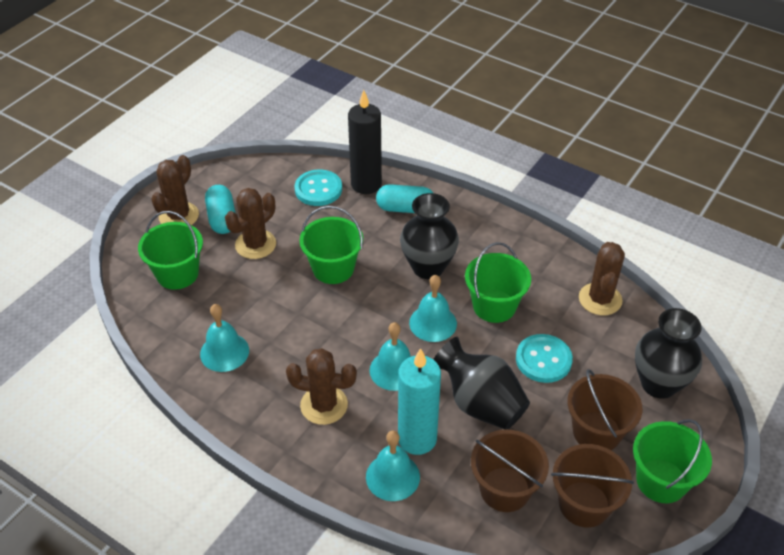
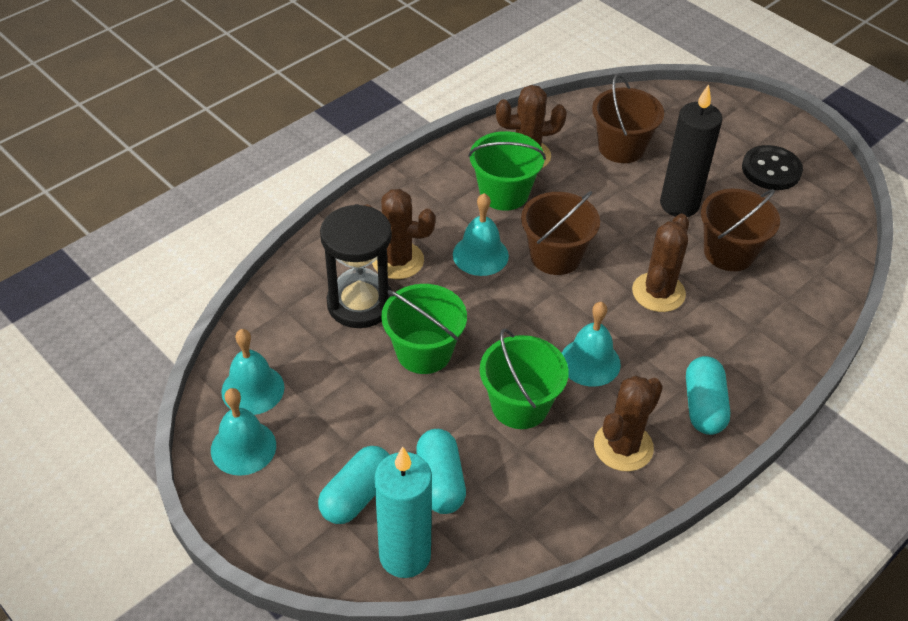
black button: none = 0 -> [742,145,803,190] = 1
black hourglass: none = 0 -> [320,204,392,328] = 1
black vase: [400,193,459,279] [433,337,530,430] [635,308,702,399] = 3 -> none = 0
green bucket: [138,211,203,290] [300,206,363,284] [465,242,531,323] [633,419,712,503] = 4 -> [381,284,467,374] [468,131,546,211] [480,328,569,429] = 3
turquoise button: [295,170,342,206] [516,334,573,383] = 2 -> none = 0
turquoise capsule: [205,185,236,234] [376,184,433,213] = 2 -> [318,446,389,524] [416,429,466,514] [686,356,730,435] = 3

